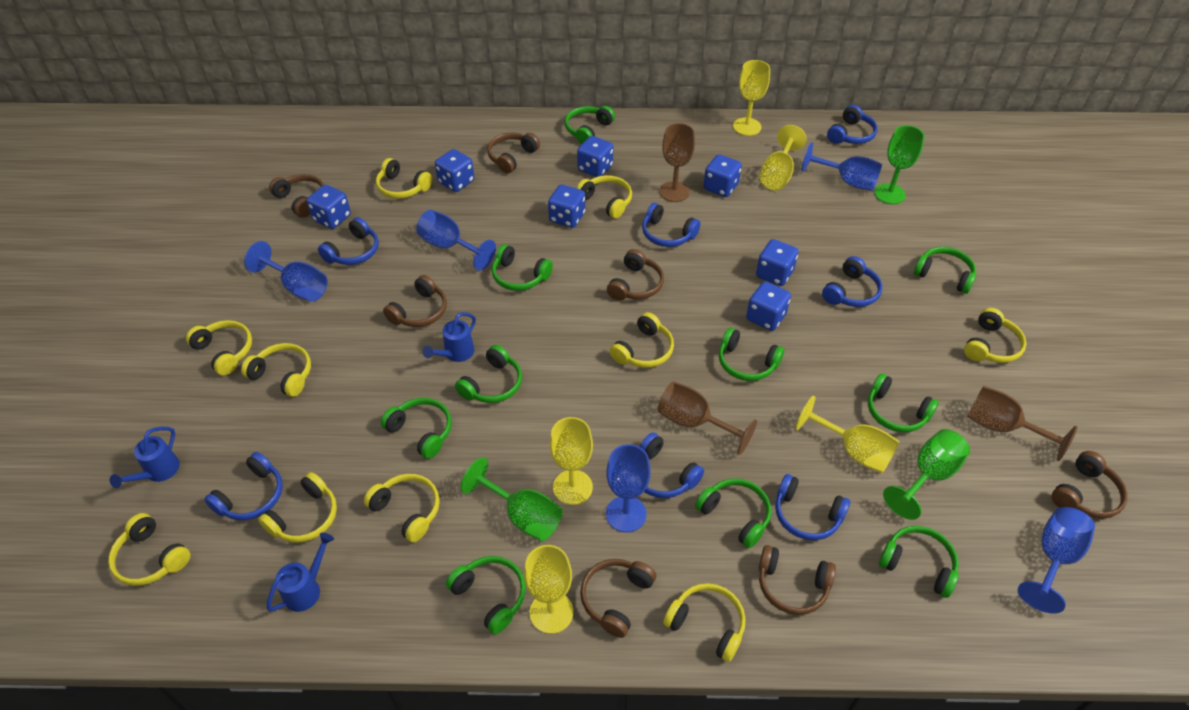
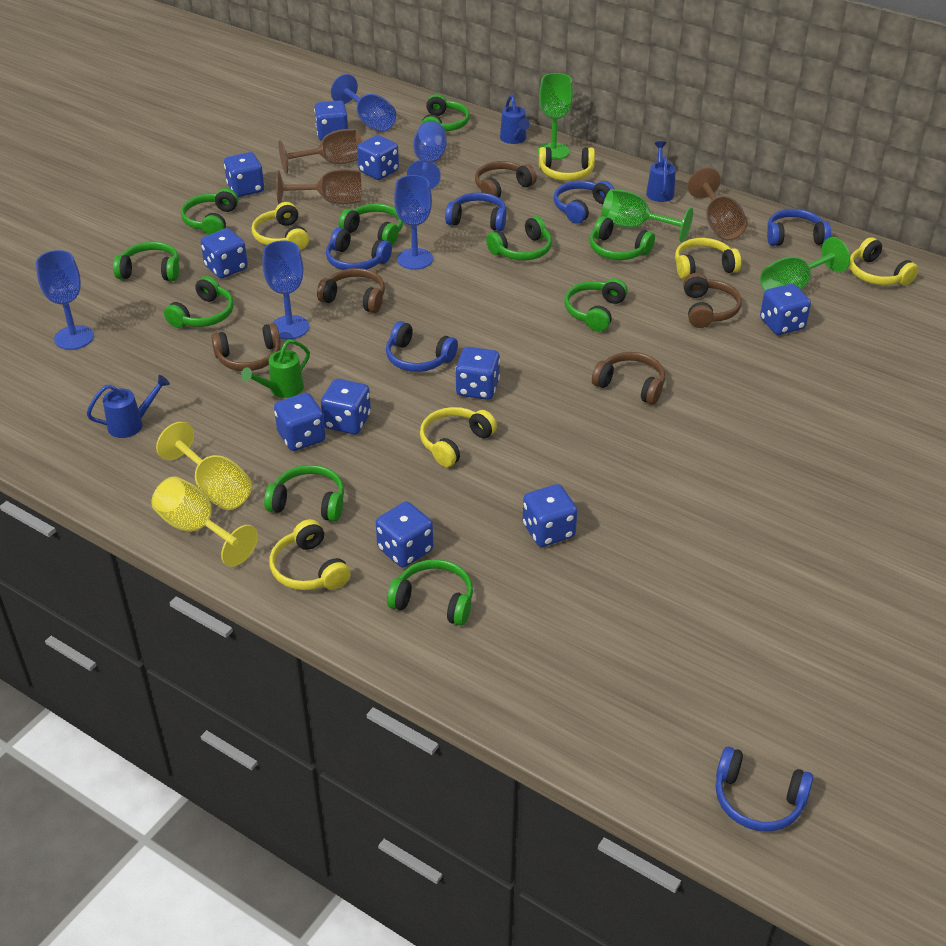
blue dice: [307,185,351,229] [435,149,474,192] [548,184,585,228] [577,136,613,177] [704,154,742,197] [746,282,791,331] [756,239,799,286] = 7 -> [201,228,248,278] [224,152,264,197] [274,393,326,451] [314,101,348,141] [321,379,371,434] [357,135,399,180] [376,501,433,567] [455,347,500,400] [523,484,577,547] [760,284,811,335] = 10
blue headphones: [204,452,283,520] [318,217,379,265] [640,433,704,498] [642,203,700,247] [775,474,850,540] [822,256,882,307] [827,105,877,144] = 7 -> [326,227,392,270] [386,321,458,372] [445,192,506,231] [554,181,614,224] [716,747,813,831] [767,209,831,246] = 6
brown headphones: [269,174,324,218] [383,275,447,327] [487,133,540,173] [580,559,656,638] [607,249,664,300] [759,545,836,615] [1052,451,1128,519] = 7 -> [211,323,281,371] [317,268,385,313] [475,161,537,198] [592,352,665,405] [683,273,742,328] = 5
green watering can: none = 0 -> [241,339,310,398] = 1
yellow goblet: [524,545,573,634] [550,417,593,505] [733,60,770,136] [760,125,807,191] [795,396,900,473] = 5 -> [151,476,258,567] [156,422,252,510] = 2
yellow headphones: [108,513,190,586] [186,320,252,375] [241,343,311,397] [258,472,337,542] [364,474,440,542] [376,158,432,199] [577,175,632,219] [610,312,674,368] [663,583,746,662] [964,308,1027,363] = 10 -> [252,202,309,250] [269,519,351,590] [420,407,497,467] [539,147,595,181] [675,238,741,279] [849,237,918,285] = 6

